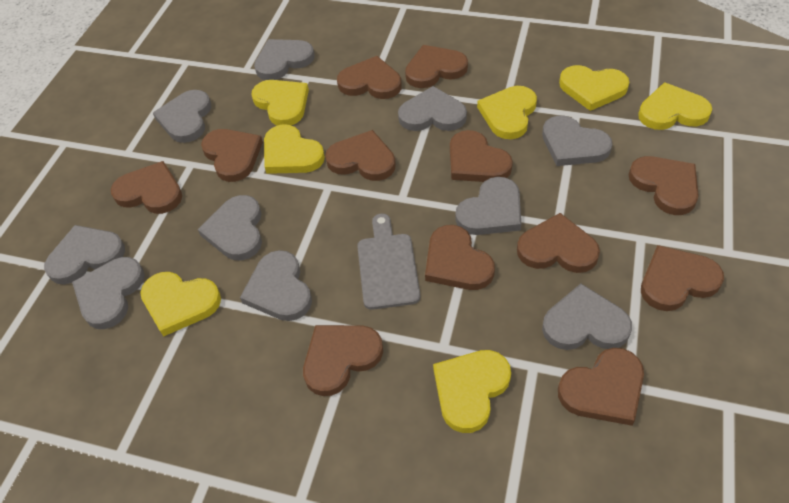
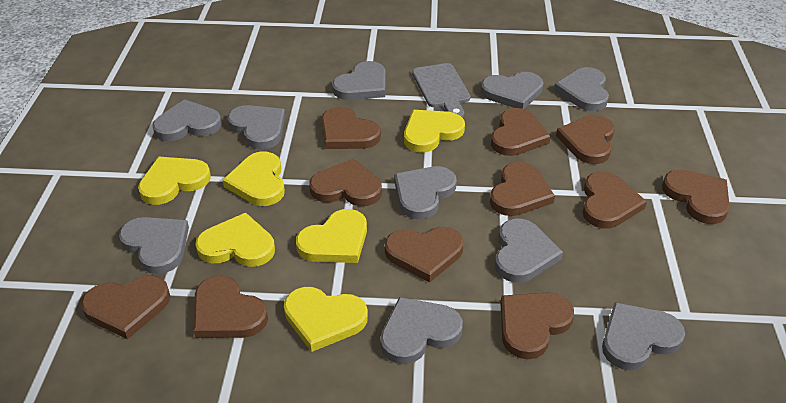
brown heart: [111,161,182,214] [201,129,263,182] [303,325,383,396] [325,130,396,181] [337,56,402,99] [405,45,468,88] [425,225,495,290] [450,130,513,182] [517,213,600,273] [558,348,644,426] [629,156,699,215] [641,245,724,311] = 12 -> [81,276,170,339] [194,276,268,338] [309,158,382,206] [321,107,381,149] [385,227,463,283] [490,162,555,216] [491,108,551,156] [500,293,574,359] [556,115,615,164] [582,171,647,228] [662,169,730,224] = 11
yellow heart: [140,272,221,337] [251,80,309,126] [264,124,325,174] [433,350,511,433] [477,86,537,139] [559,65,629,111] [638,82,712,130] = 7 -> [138,157,211,205] [195,213,275,267] [223,152,285,206] [284,287,368,352] [296,209,367,263] [404,110,465,152] = 6

